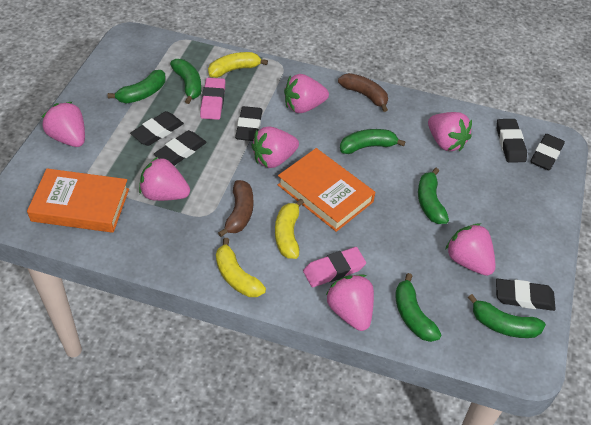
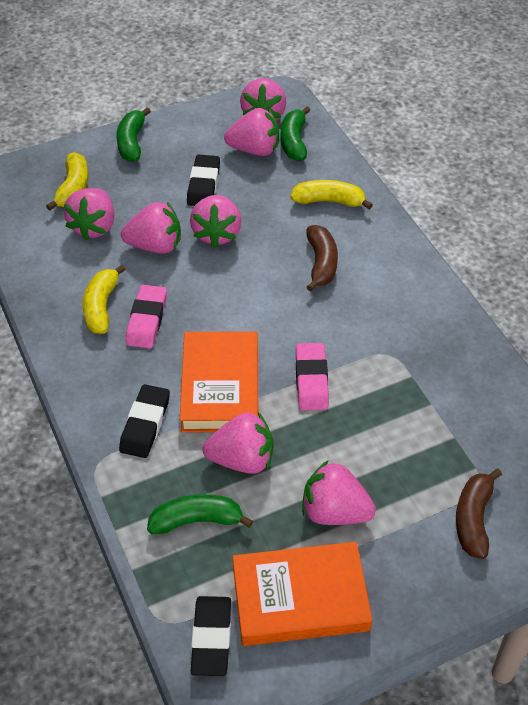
black eraser: [130,111,184,146] [154,130,207,166] [235,106,263,141] [496,279,556,311] [497,119,527,163] [530,134,565,170] = 6 -> [119,384,170,458] [187,155,220,206] [191,596,231,676] = 3
green banana: [108,70,166,103] [170,59,201,104] [340,129,405,154] [395,273,441,342] [418,168,449,224] [468,294,546,338] = 6 -> [116,107,151,162] [147,494,253,534] [281,107,310,161] = 3

